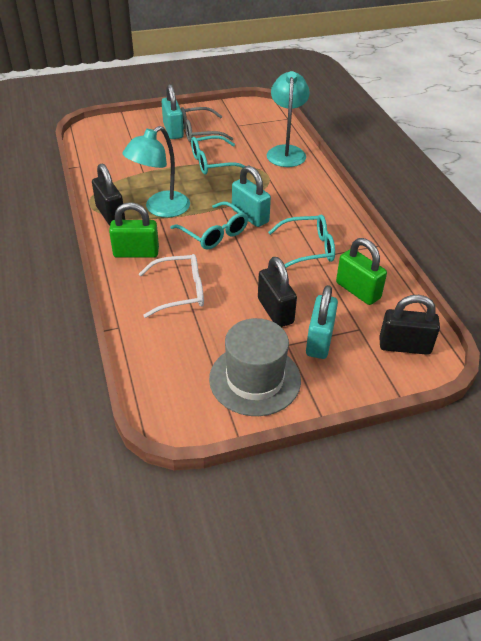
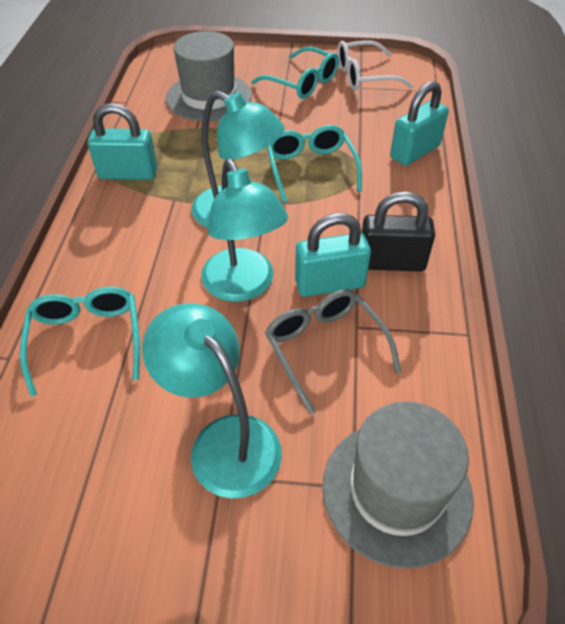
black padlock: [92,164,125,225] [258,257,297,327] [379,295,440,355] = 3 -> [361,191,435,272] = 1
green padlock: [109,202,159,258] [336,238,387,305] = 2 -> none = 0
grey hat: [209,318,301,416] = 1 -> [166,31,252,121] [322,401,474,569] = 2
turquoise lamp: [122,126,190,218] [267,71,310,167] = 2 -> [142,303,282,498] [191,91,284,228] [201,159,288,302] = 3

